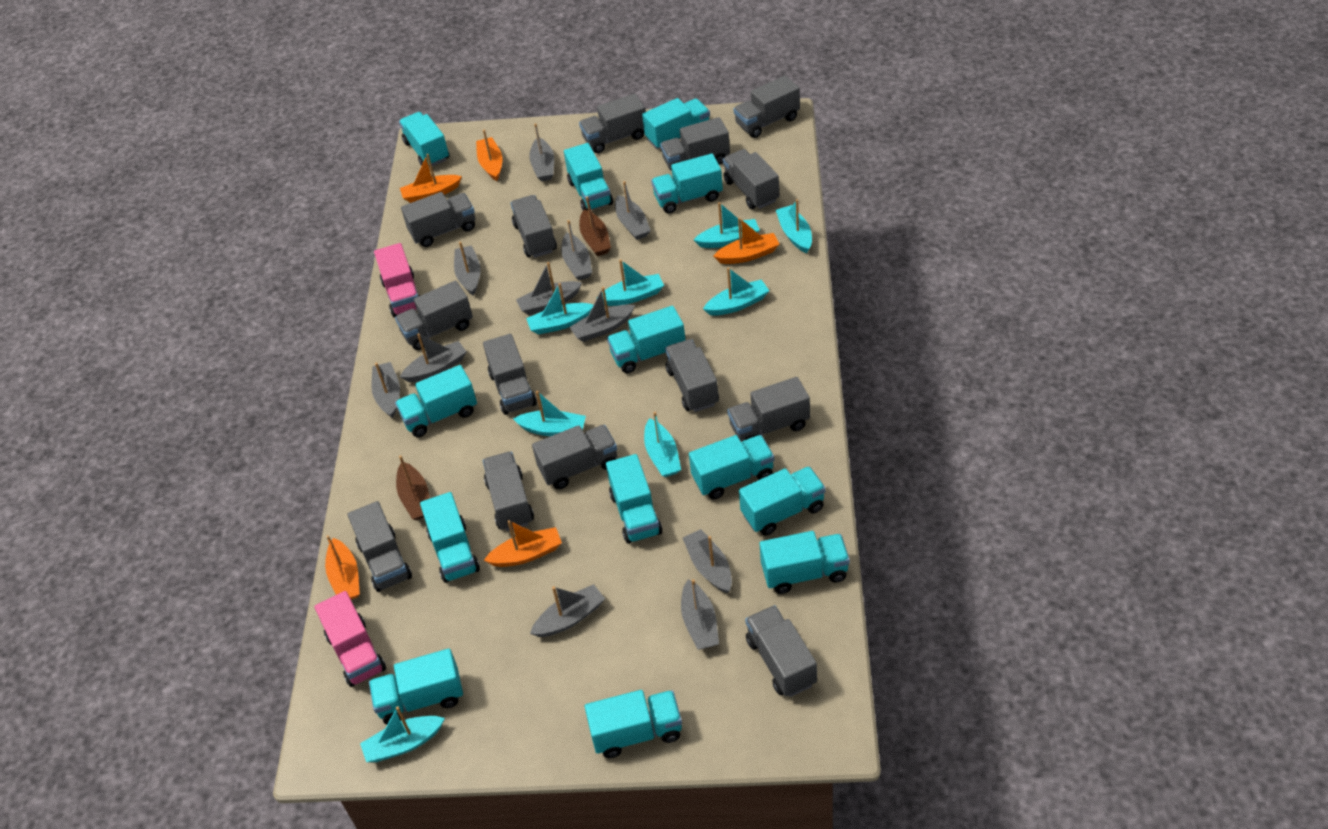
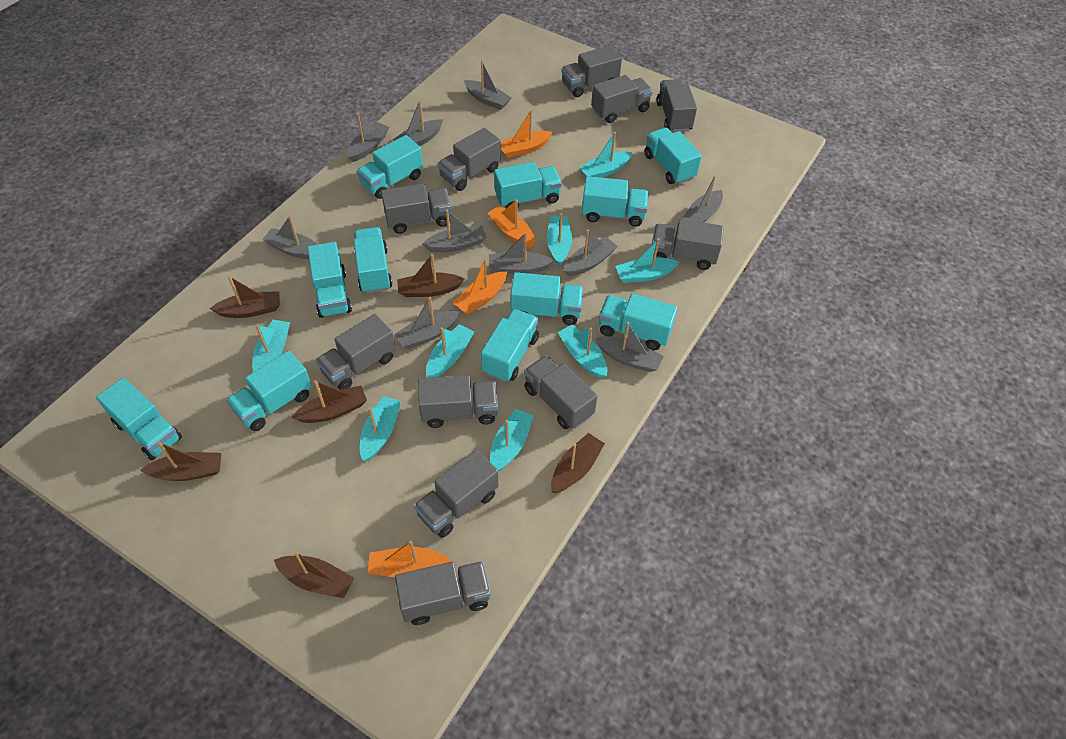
brown boat: [396,455,430,520] [579,196,611,256] = 2 -> [140,442,221,481] [210,276,280,318] [274,551,354,598] [292,380,367,423] [397,254,464,297] [551,433,605,493] = 6
grey boat: [371,362,400,418] [400,333,467,382] [454,242,481,295] [516,262,582,315] [529,123,554,181] [530,584,605,637] [561,220,592,281] [569,287,635,342] [615,181,651,240] [681,579,719,649] [683,529,732,593] = 11 -> [262,215,317,259] [347,113,389,162] [392,101,443,146] [394,296,459,349] [422,210,486,252] [464,60,512,110] [489,232,554,274] [563,229,618,276] [595,322,664,372] [682,175,723,223] = 10
grey truck: [348,501,412,592] [395,281,473,350] [401,192,475,247] [483,334,537,415] [483,452,534,531] [510,195,557,258] [532,425,617,489] [579,94,646,153] [660,117,730,171] [665,339,719,412] [723,149,779,209] [727,377,810,442] [734,76,800,138] [745,605,817,697] = 14 -> [316,314,396,390] [381,183,451,234] [395,561,491,625] [414,449,498,538] [418,375,498,428] [438,128,501,191] [524,355,597,429] [561,45,622,97] [591,75,653,123] [652,219,724,270] [657,79,697,132] = 11
orange boat: [325,535,360,600] [400,154,462,203] [476,130,503,181] [484,520,562,567] [713,217,779,264] = 5 -> [368,540,452,577] [452,259,507,314] [488,199,535,248] [501,110,553,158] = 4
pink truck: [314,591,386,687] [374,243,420,318] = 2 -> none = 0
turquoise truck: [369,648,463,725] [395,365,477,437] [399,112,449,166] [420,492,480,583] [564,143,613,210] [585,690,682,758] [606,454,663,544] [607,306,685,373] [642,98,710,149] [651,153,723,213] [689,435,774,499] [739,466,826,535] [760,531,850,594] = 13 -> [96,378,182,460] [226,351,312,431] [308,242,352,318] [354,227,392,293] [357,135,423,199] [481,309,539,382] [494,162,562,208] [511,272,583,325] [582,176,649,227] [599,294,677,350] [644,127,702,184] = 11

